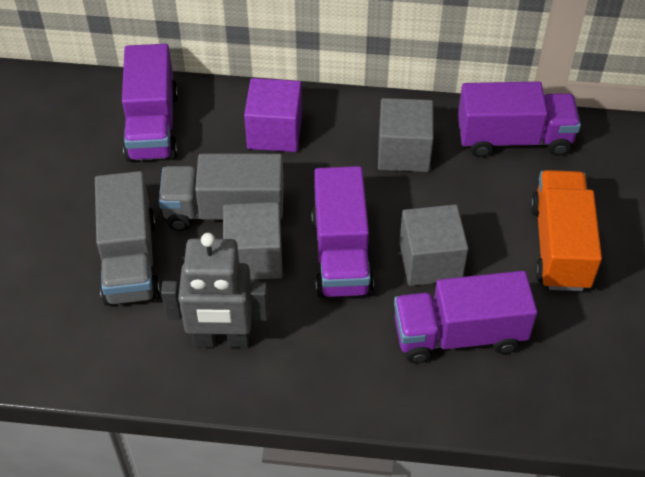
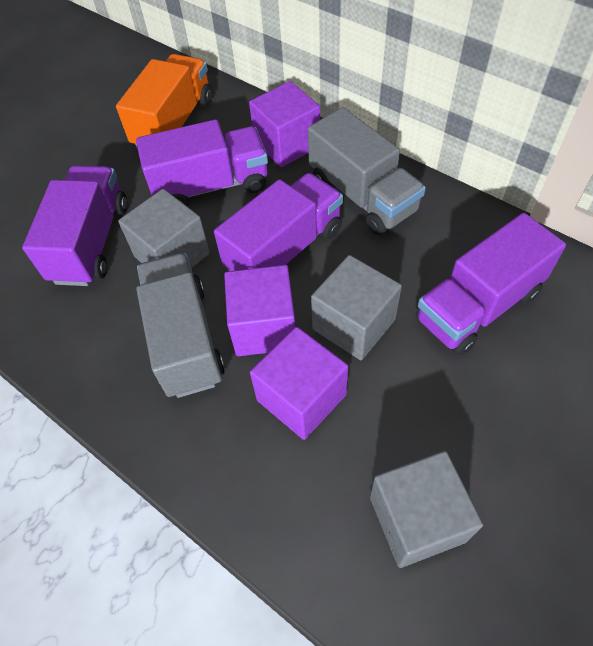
grey robot: [161,233,269,348] = 1 -> none = 0
purple cube: [244,78,302,152] = 1 -> [224,265,296,356] [249,81,320,167] [250,327,348,440] = 3

